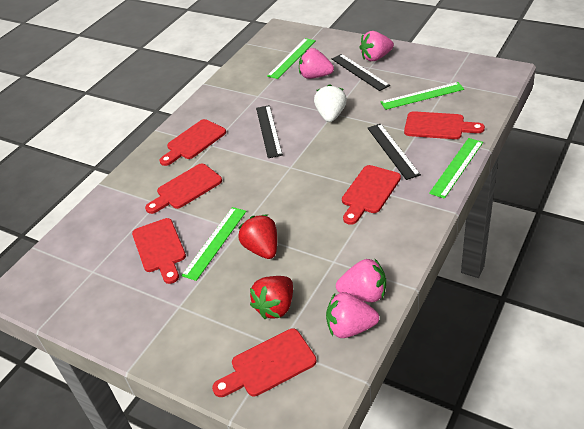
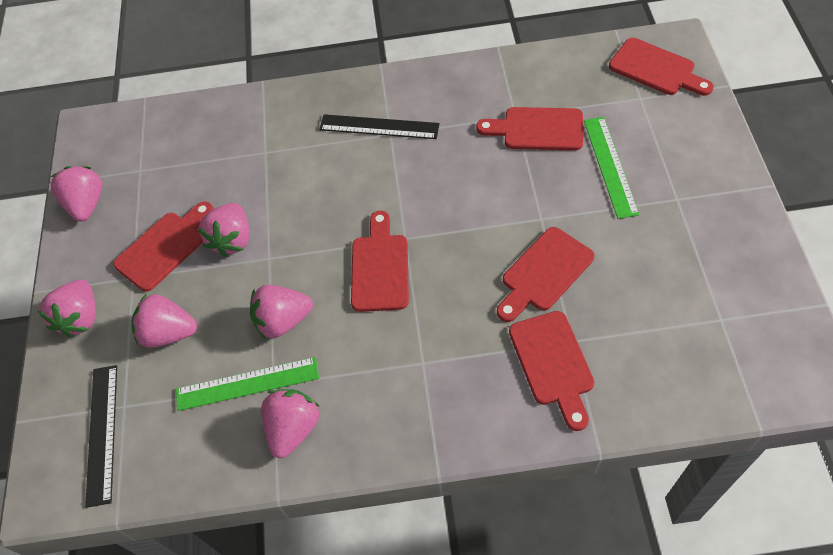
black ruler: [256,105,283,158] [332,54,390,91] [367,124,421,180] = 3 -> [85,365,117,508] [319,114,440,139] = 2
green ruler: [181,207,246,281] [267,38,316,79] [381,82,464,110] [429,138,483,199] = 4 -> [176,357,319,411] [584,117,639,219] = 2
pink strawberry: [299,48,334,79] [326,292,379,338] [336,258,386,302] [359,31,394,61] = 4 -> [38,280,96,338] [51,166,102,222] [132,294,197,348] [198,203,250,257] [250,285,313,339] [261,389,320,458] = 6
red strawberry: [238,215,277,259] [250,276,293,319] = 2 -> none = 0
white strawberry: [314,84,347,122] = 1 -> none = 0

